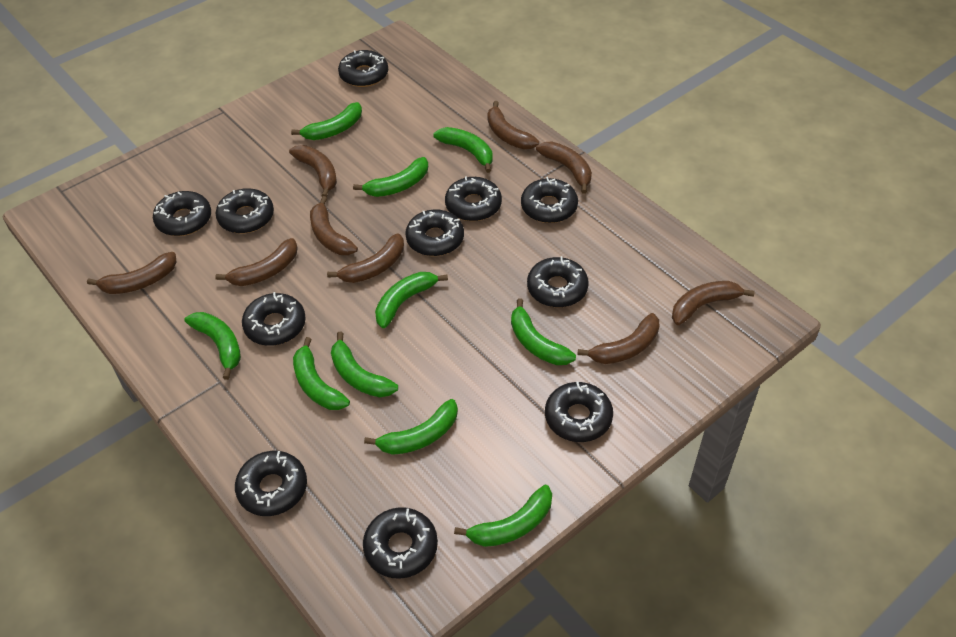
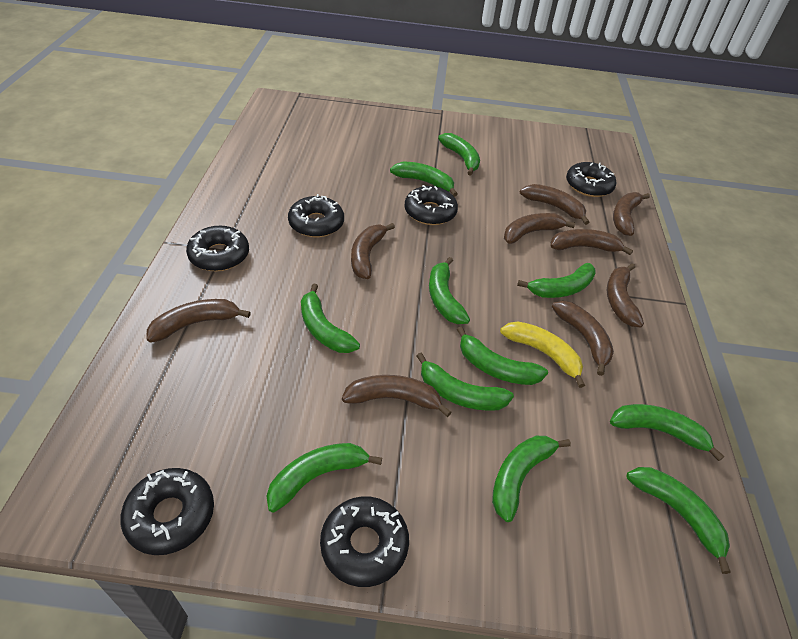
black donut: [153,191,211,236] [216,188,274,234] [235,451,307,516] [242,292,306,346] [338,50,388,87] [363,507,438,579] [405,210,464,256] [445,176,502,221] [521,177,578,223] [527,256,589,307] [545,381,613,442] = 11 -> [120,468,214,555] [186,226,249,271] [288,194,344,237] [320,496,409,587] [404,185,458,225] [566,162,616,197] = 6
green banana: [184,312,241,380] [291,102,362,140] [293,337,350,410] [331,331,398,397] [353,157,428,197] [364,399,458,455] [375,272,448,328] [433,127,493,173] [454,485,552,547] [511,298,576,365] = 10 -> [266,443,382,513] [301,283,360,353] [390,162,458,197] [417,353,514,411] [429,257,470,324] [438,133,480,176] [457,326,548,385] [492,436,571,522] [517,263,595,298] [610,404,724,461] [626,467,731,574] = 11
yellow banana: none = 0 -> [500,321,585,388] = 1

